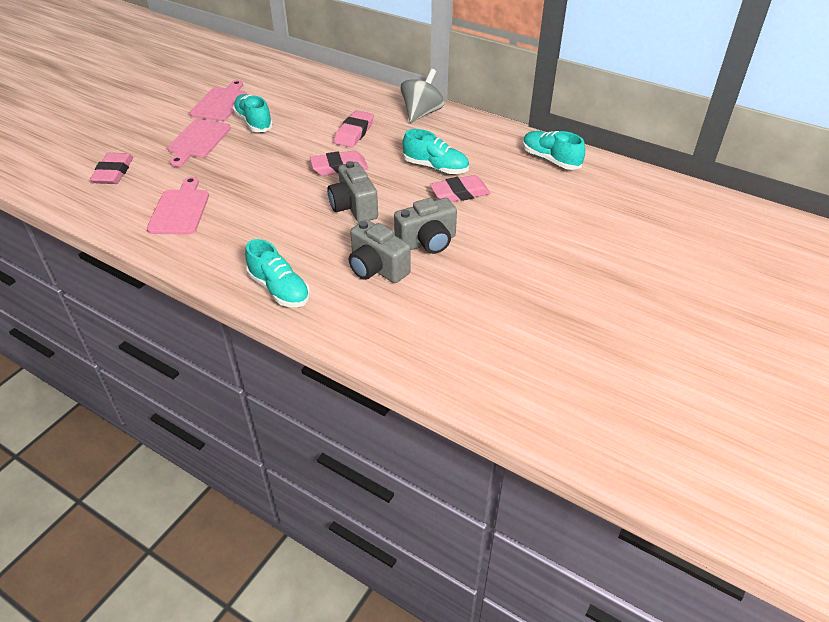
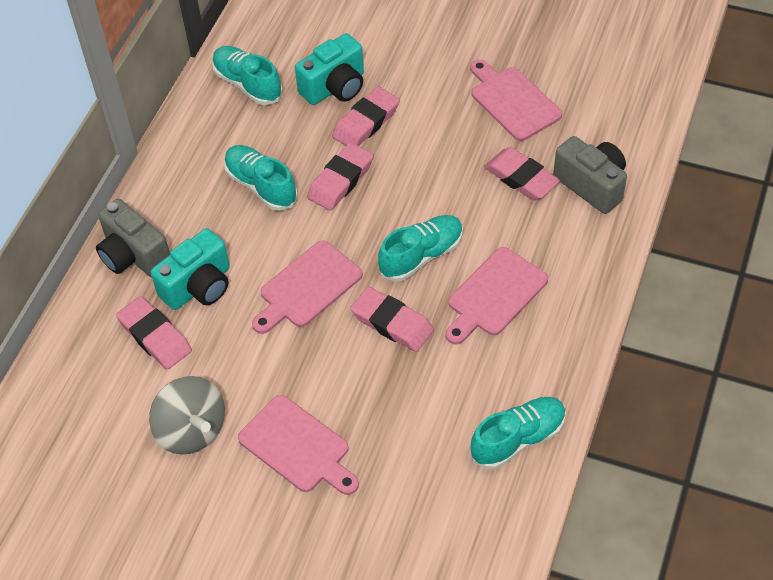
grey camera: [327,161,378,223] [349,220,411,283] [394,198,457,254] = 3 -> [96,199,170,277] [553,136,627,214] = 2
pink cutting board: [147,177,209,234] [167,119,231,167] [189,80,247,121] = 3 -> [238,395,359,495] [252,240,363,334] [445,247,548,344] [470,59,562,141] = 4
pink eraser: [90,153,133,184] [310,151,368,176] [334,111,374,147] [430,175,490,202] = 4 -> [116,296,192,370] [307,142,373,211] [332,87,400,146] [351,287,434,352] [484,147,560,200] = 5
turquoise camera: none = 0 -> [151,228,230,310] [295,33,364,105] = 2

